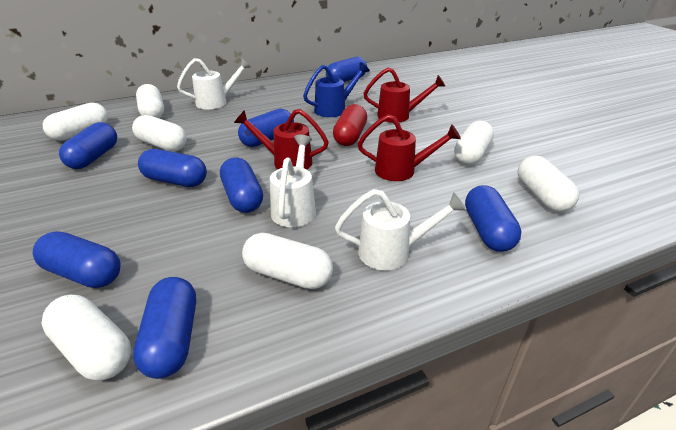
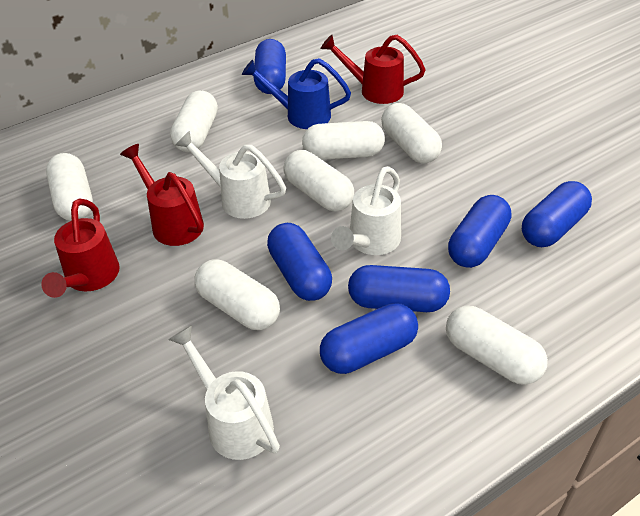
blue capsule: [33,231,121,288] [59,122,117,169] [133,277,196,379] [138,149,207,187] [220,157,263,213] [238,109,294,147] [326,57,367,82] [465,185,521,252] = 8 -> [254,39,286,94] [267,223,332,301] [320,303,418,374] [348,265,450,312] [448,195,512,268] [522,181,592,247] = 6
red capsule: [333,104,367,146] = 1 -> none = 0

